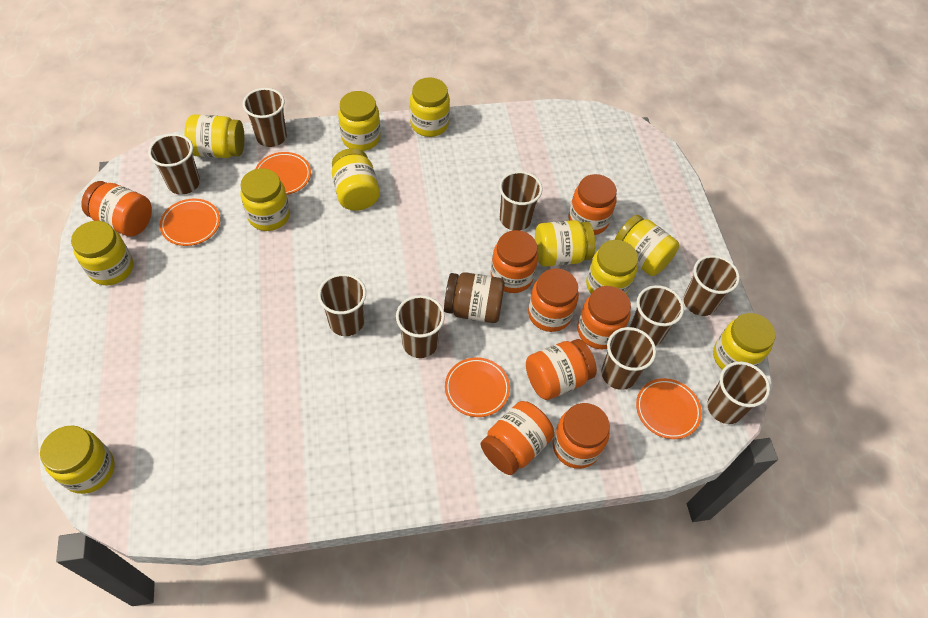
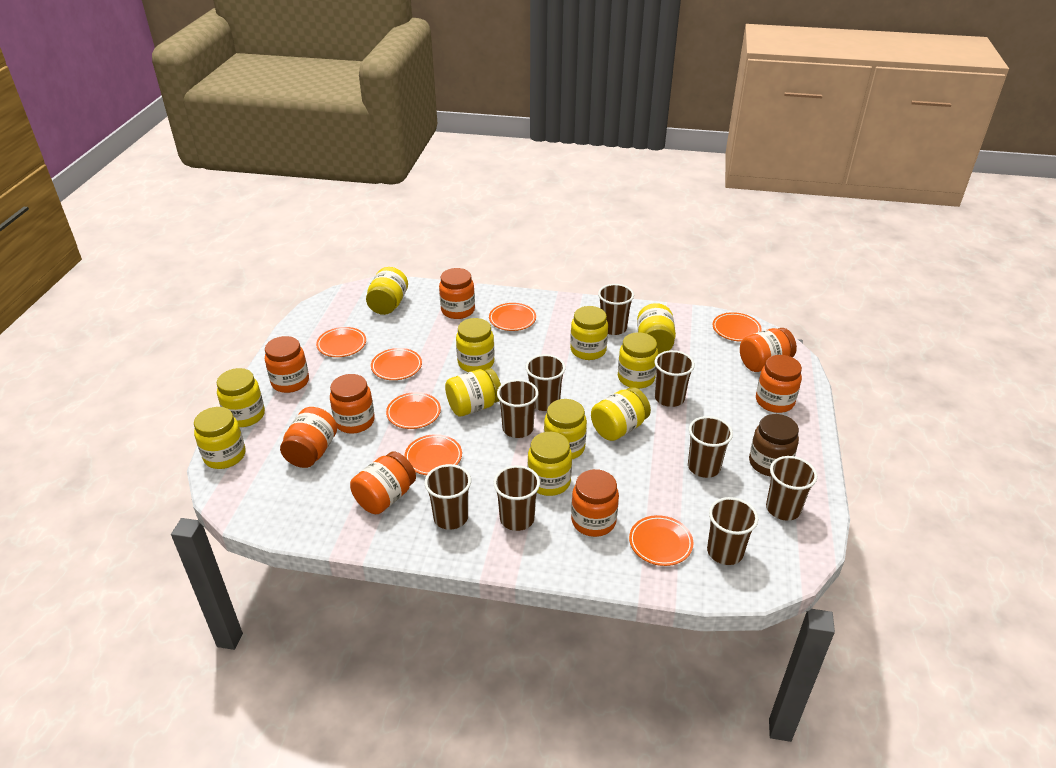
orange plate: [160,198,220,246] [255,152,311,195] [445,357,510,417] [636,378,702,439] = 4 -> [316,327,366,357] [371,348,422,380] [386,392,441,429] [404,434,462,475] [489,303,536,331] [629,515,693,566] [712,312,762,342] = 7

